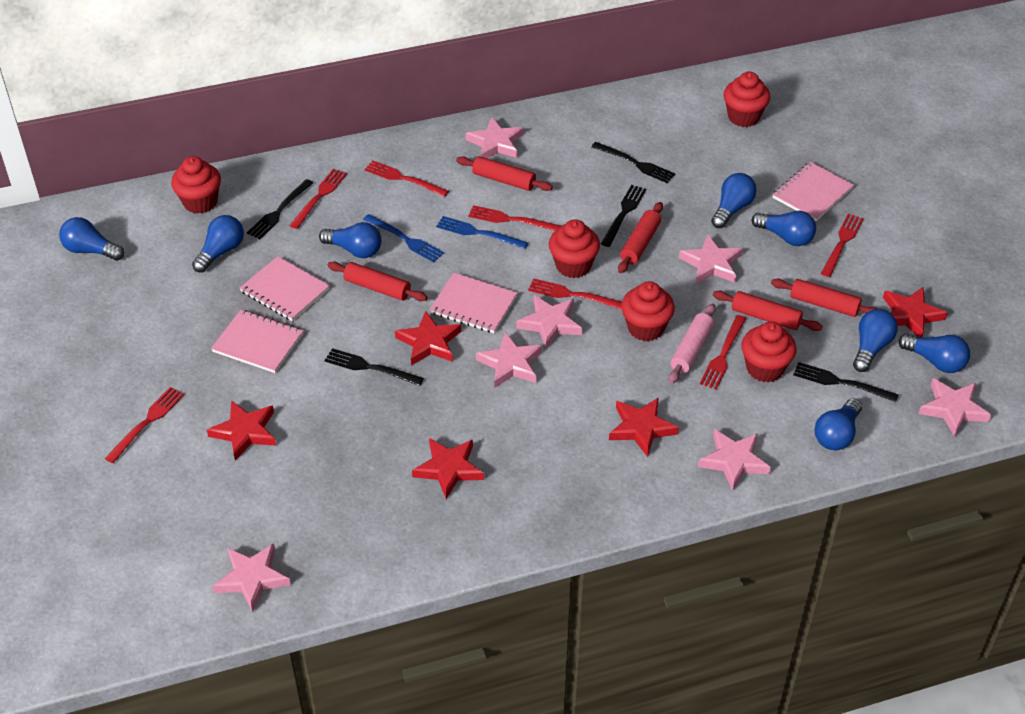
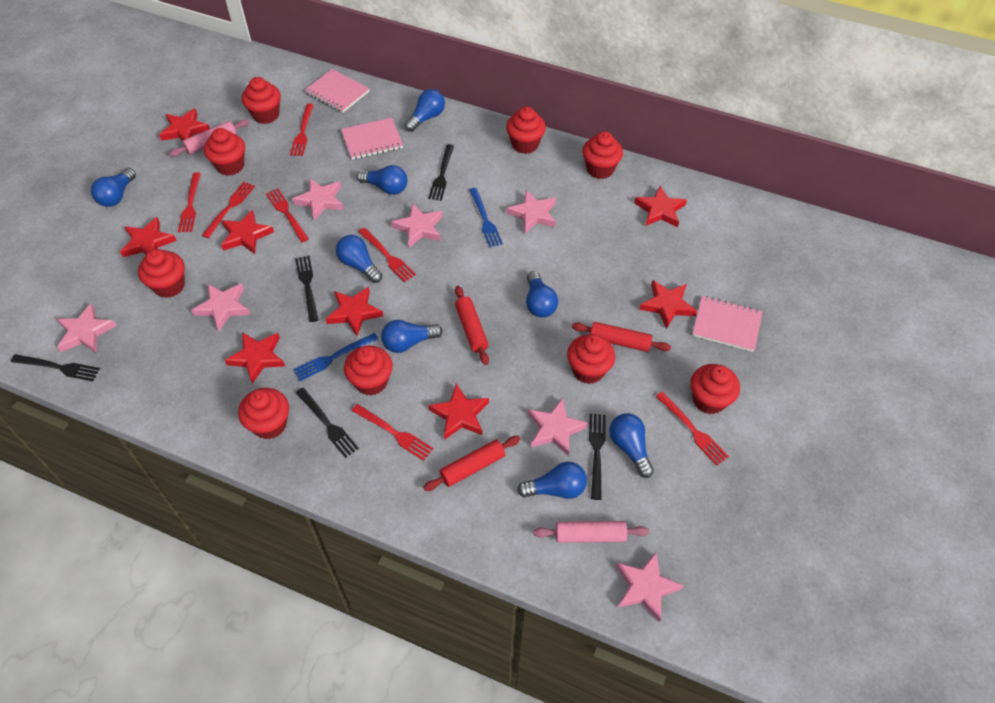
pink notebook: [211,310,303,373] [240,256,330,321] [429,273,517,333] [772,162,854,221] = 4 -> [305,69,370,113] [341,118,403,160] [692,296,763,352] = 3
pink rolling pin: [668,303,716,384] = 1 -> [169,119,249,157] [533,521,649,543] = 2
red cupcake: [171,156,221,214] [549,219,600,278] [621,281,675,341] [724,72,770,127] [742,322,796,382] = 5 -> [138,249,185,298] [204,128,245,176] [238,388,289,439] [242,77,281,124] [344,346,393,396] [506,107,546,154] [567,334,615,384] [582,131,623,179] [690,364,740,414] = 9
red rolling pin: [327,261,427,301] [456,156,553,191] [618,202,663,273] [713,291,823,331] [771,279,877,317] = 5 -> [423,436,520,491] [455,286,489,365] [572,322,671,352] = 3
red star: [207,400,276,461] [395,311,461,366] [412,438,484,499] [609,397,679,457] [883,287,947,337] = 5 -> [120,217,177,257] [159,108,210,141] [221,210,274,254] [225,332,285,384] [326,287,383,336] [428,384,489,440] [634,186,687,227] [639,280,697,329] = 8

